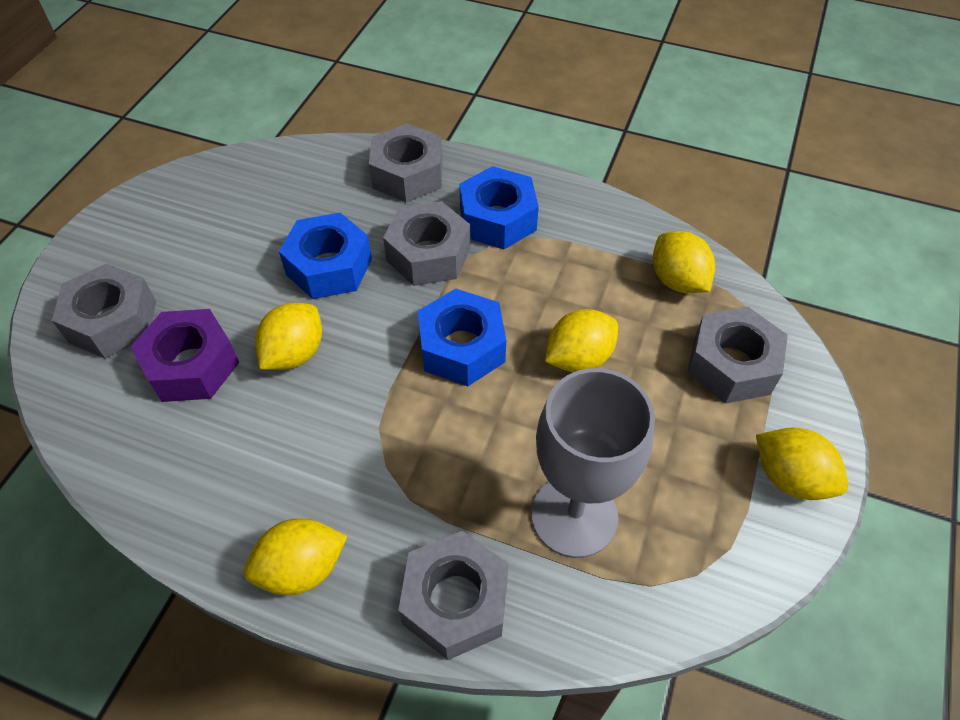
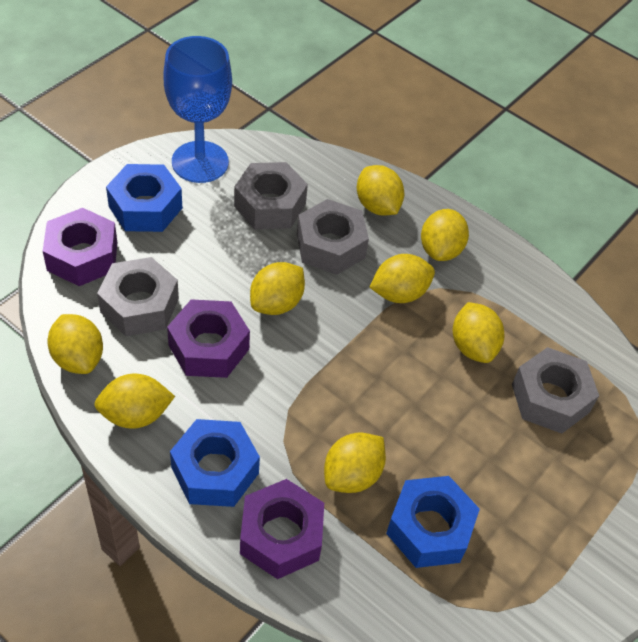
blue goblet: none = 0 -> [163,36,232,183] = 1
grey goblet: [531,368,655,558] = 1 -> none = 0
grey nut: [52,263,156,359] [369,123,442,202] [383,201,471,286] [398,531,509,660] [687,307,788,404] = 5 -> [97,257,179,336] [234,162,308,229] [297,199,369,275] [512,347,599,434] = 4
purple nut: [130,309,239,402] = 1 -> [43,208,117,286] [167,299,250,378] [240,479,324,579] = 3
yellow lemon: [244,518,347,595] [255,303,322,370] [545,309,618,372] [653,231,715,293] [756,427,848,500] = 5 -> [47,314,103,374] [94,374,175,429] [250,262,305,315] [324,433,386,493] [357,165,404,215] [369,254,435,303] [421,209,469,261] [453,302,504,363] = 8

